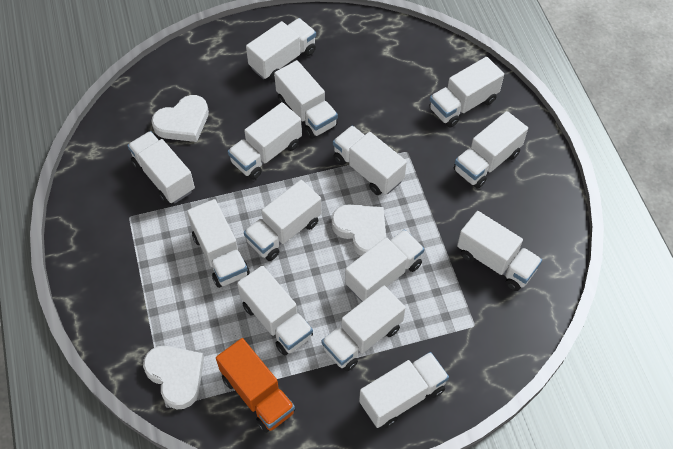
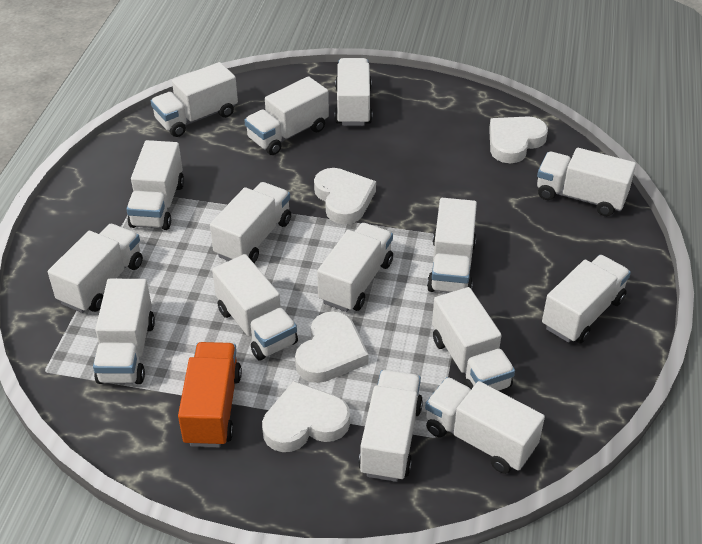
white heart: [143,346,204,409] [152,95,209,142] [331,204,386,256] = 3 -> [262,381,350,452] [295,311,369,383] [314,168,376,224] [489,116,548,163] = 4
white truck: [128,131,195,203] [187,199,250,288] [228,102,302,180] [237,265,313,356] [244,180,322,261] [246,18,316,81] [274,60,338,139] [321,285,406,371] [333,126,407,195] [345,229,425,302] [359,352,449,428] [429,57,504,128] [454,111,528,189] [457,211,542,291] = 14 -> [48,224,143,313] [93,279,155,384] [126,140,184,230] [151,62,238,137] [210,182,291,263] [212,254,298,361] [244,76,329,155] [317,223,393,312] [335,58,372,126] [359,370,423,482] [425,377,545,474] [427,198,477,293] [432,287,515,391] [537,148,636,216] [542,255,631,344] = 15

